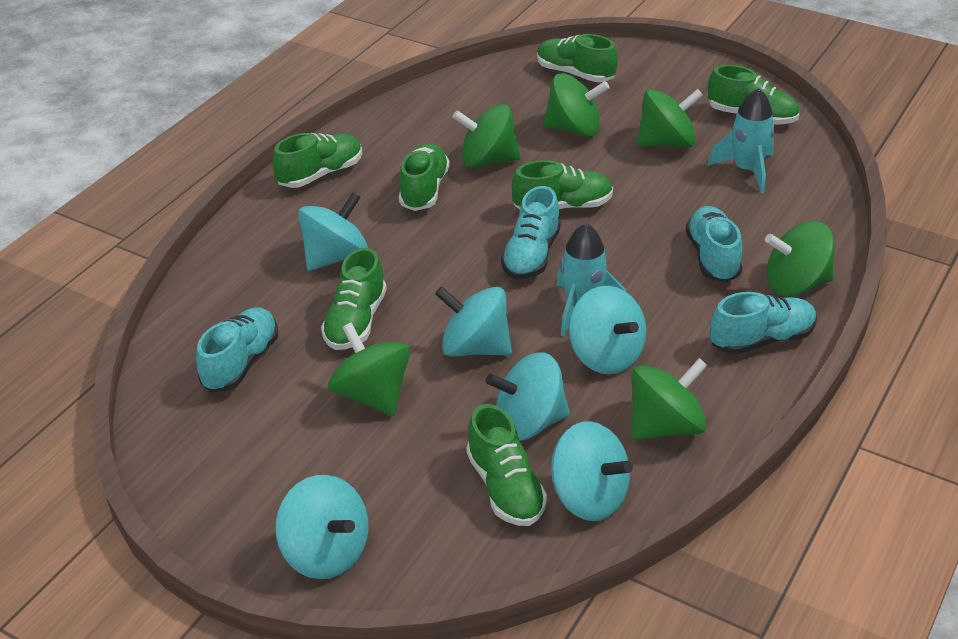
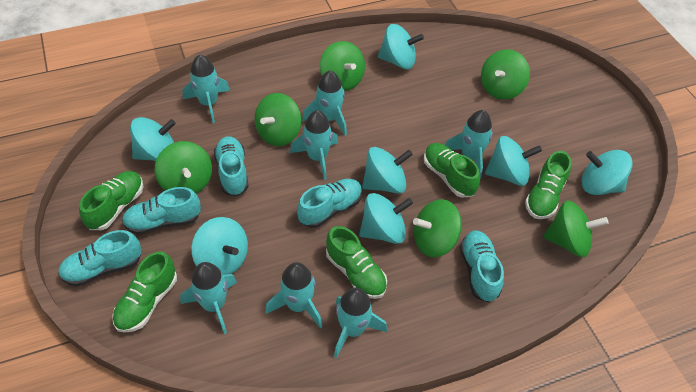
green shoe: [272,133,362,188] [321,248,387,350] [399,143,450,211] [466,404,547,526] [512,160,613,209] [537,34,618,82] [708,65,799,125] = 7 -> [79,171,143,230] [112,251,177,333] [326,226,387,299] [424,143,480,198] [525,151,571,219] = 5
turquoise rocket: [556,223,626,336] [707,88,775,193] = 2 -> [180,262,237,334] [182,55,230,123] [265,262,322,329] [290,110,338,180] [302,70,347,136] [334,287,387,358] [445,110,493,179] = 7
turquoise shoe: [196,307,278,392] [501,186,561,279] [686,206,742,283] [710,292,817,355] = 4 -> [58,230,141,286] [122,187,201,235] [214,136,249,196] [297,179,362,228] [460,230,504,302] = 5
turquoise spinning top: [275,475,369,579] [298,192,368,271] [435,286,512,357] [486,352,570,441] [551,421,633,521] [569,286,646,374] = 6 -> [130,117,176,161] [191,217,248,275] [359,193,413,244] [362,147,413,194] [378,24,424,69] [485,136,542,186] [582,150,632,195] = 7

